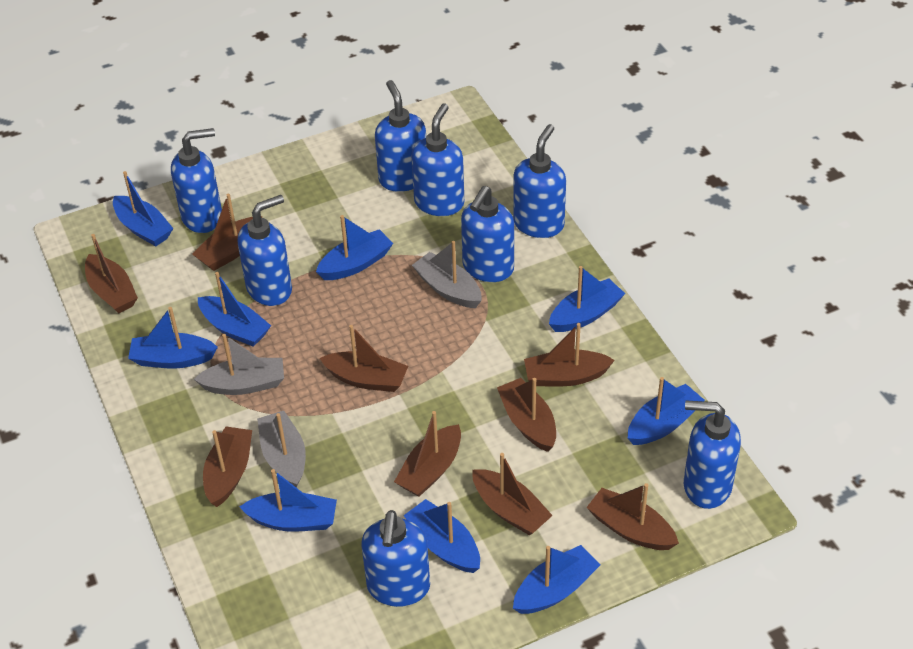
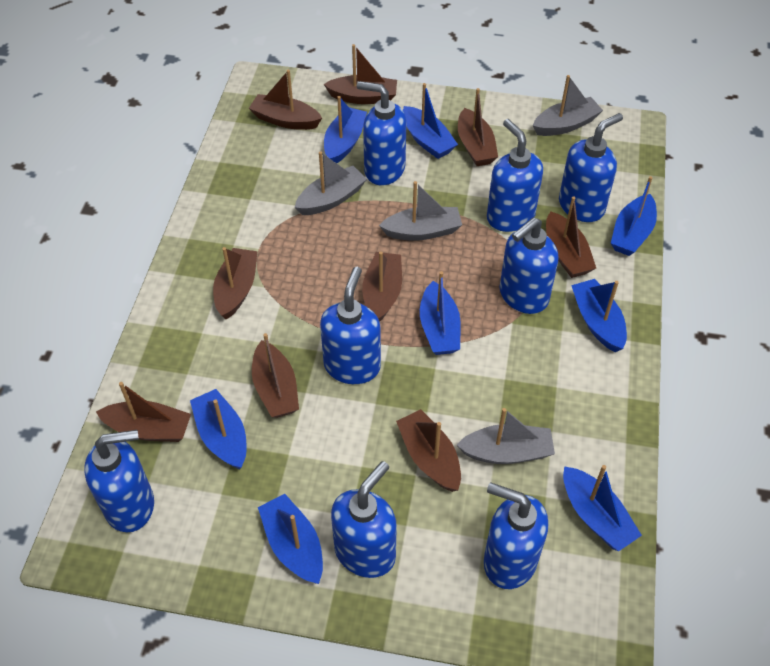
blue boat: [113,171,173,246] [128,307,218,369] [198,272,271,347] [240,469,337,532] [316,215,393,280] [404,499,480,573] [513,545,600,614] [549,266,625,332] [628,377,705,445] = 9 -> [190,389,246,469] [258,494,323,584] [324,96,367,163] [403,83,458,159] [420,271,461,355] [563,465,642,552] [571,279,627,352] [611,176,657,256] = 8
grey boat: [194,334,284,395] [257,411,306,488] [412,241,482,308] = 3 -> [295,151,367,215] [379,181,462,241] [457,408,555,464] [533,75,603,136] = 4

